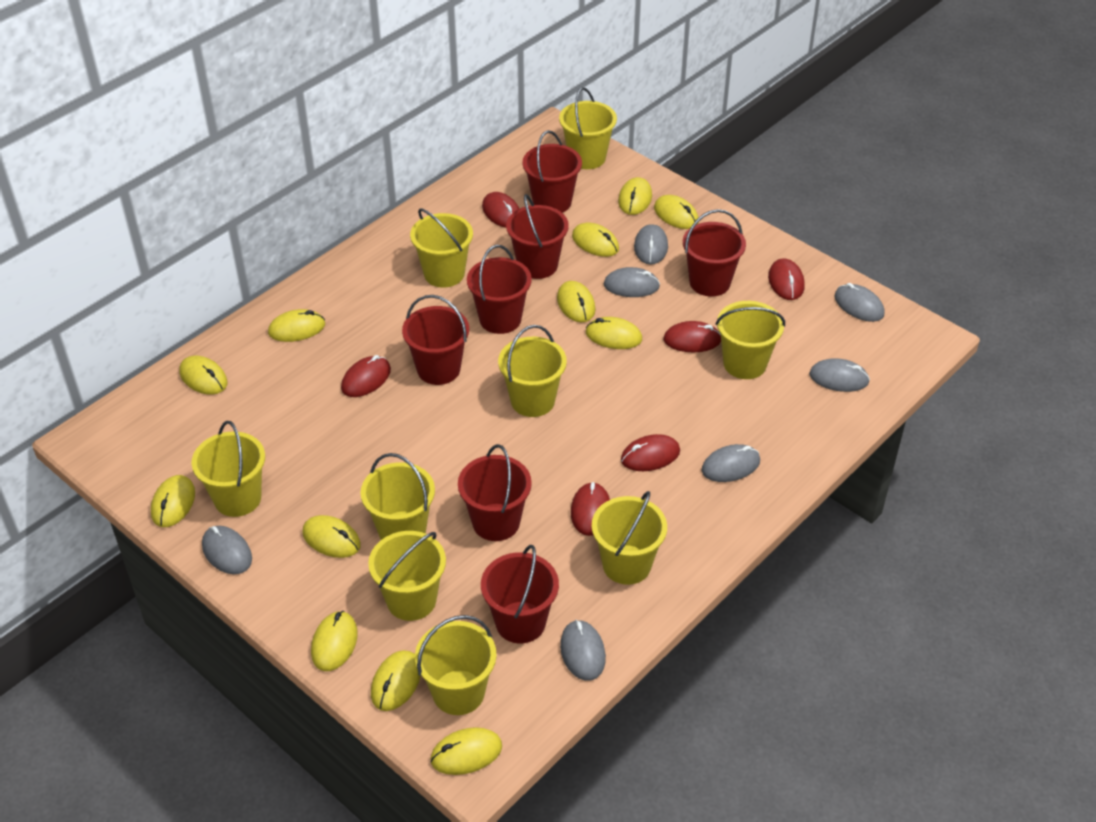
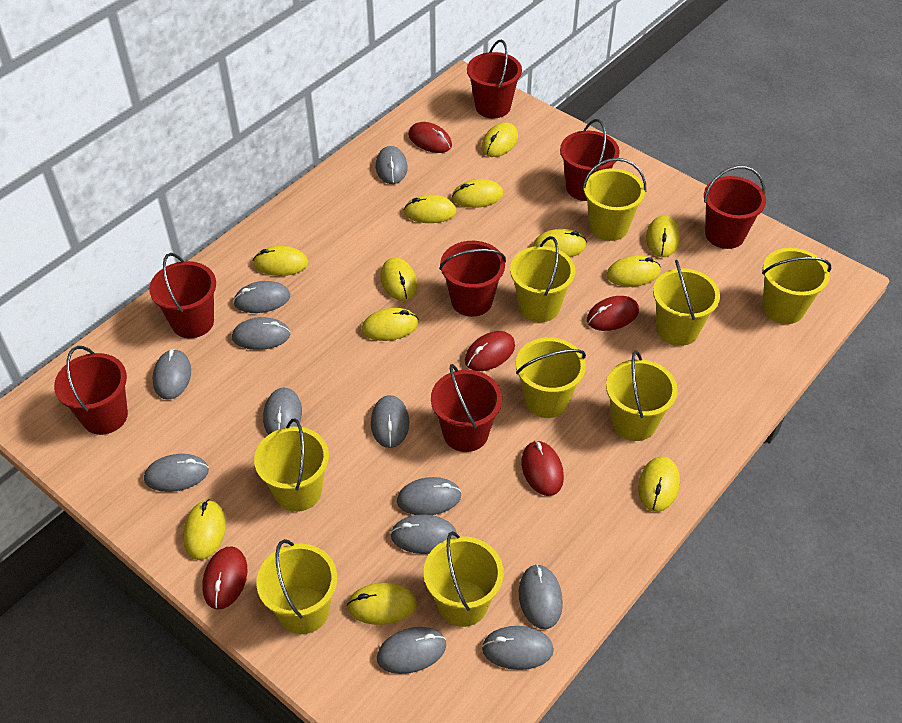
grey mouse: [202,526,252,574] [560,620,606,681] [604,267,660,297] [634,224,668,265] [701,444,760,482] [809,358,870,392] [834,283,885,322] = 7 -> [144,454,209,492] [153,349,191,400] [232,317,290,350] [233,281,290,313] [263,388,302,434] [371,395,409,448] [376,146,407,184] [377,627,446,674] [390,514,457,554] [397,477,462,515] [482,626,554,670] [519,564,563,629] = 12
red mouse: [341,355,391,397] [482,192,519,228] [571,482,610,536] [621,434,680,471] [663,321,721,352] [768,258,805,300] = 6 -> [202,546,247,610] [409,122,452,153] [465,331,515,371] [521,441,564,496] [587,296,639,331] = 5

